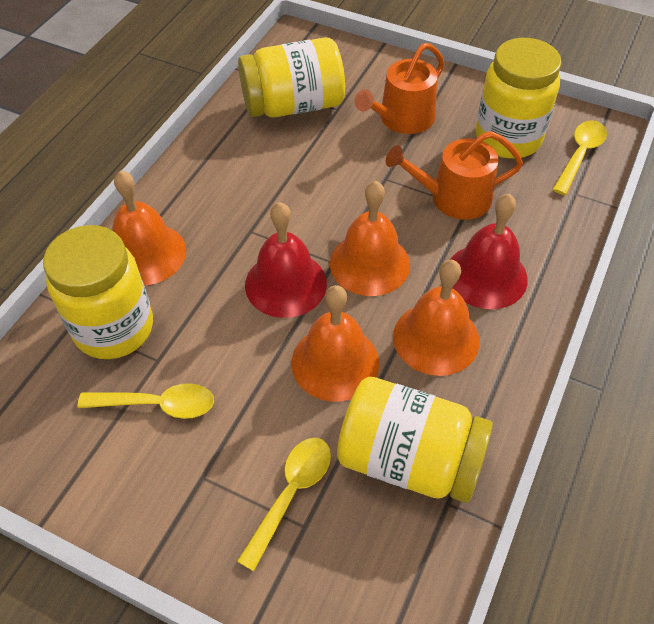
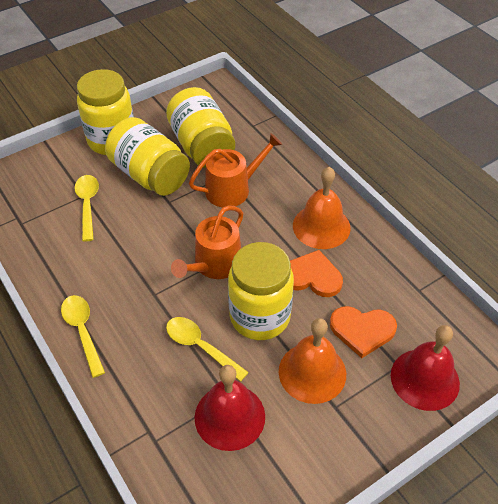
orange bell: [112,170,186,286] [291,285,379,402] [330,181,410,296] [393,260,480,376] = 4 -> [279,318,346,404] [293,167,351,249] = 2
orange heart: none = 0 -> [290,250,343,297] [330,306,397,358] = 2

